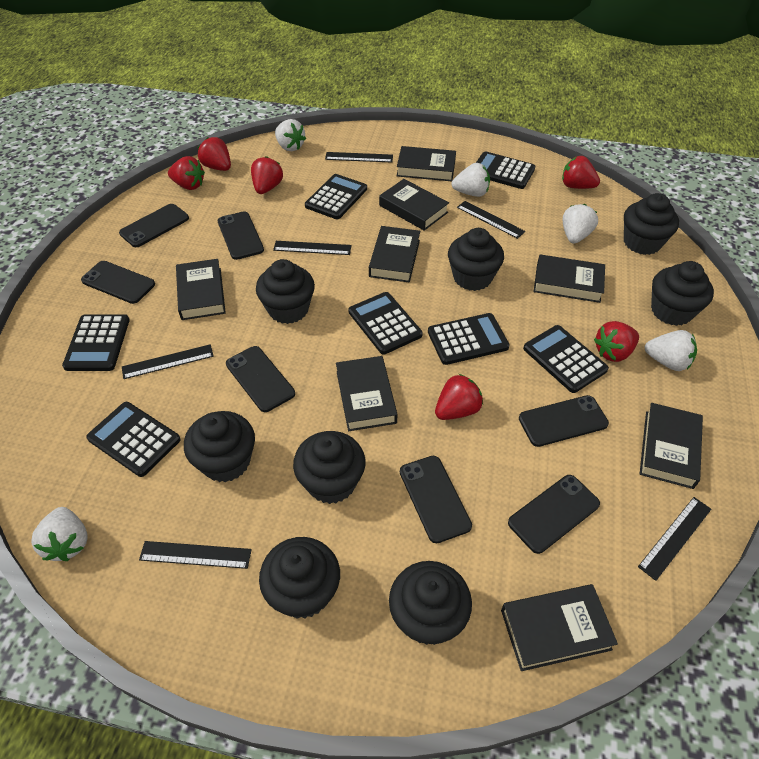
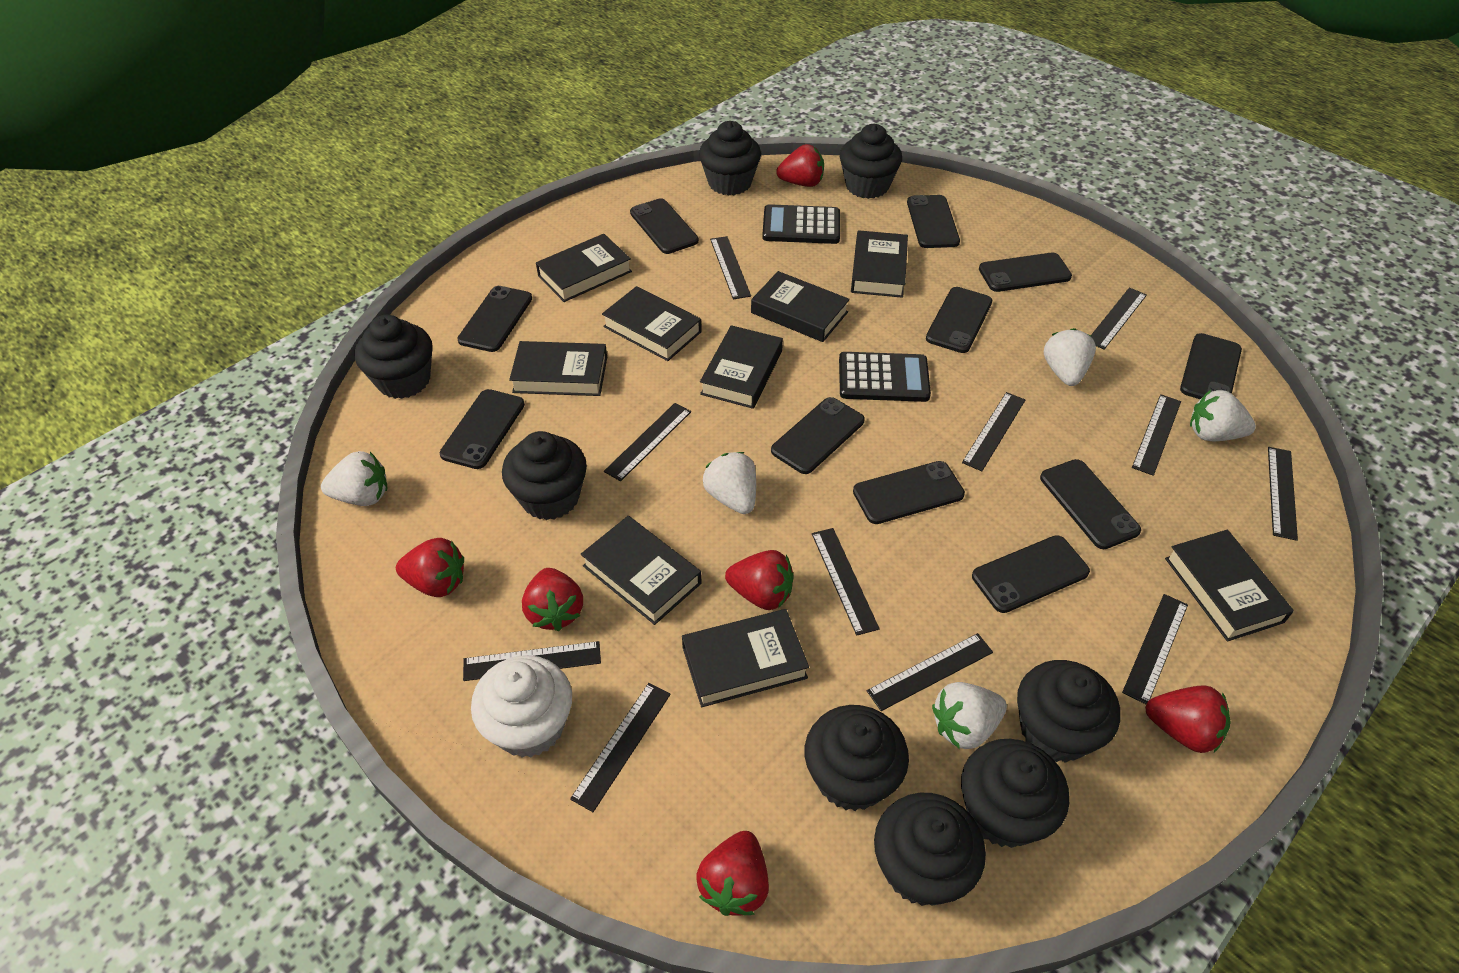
black book: [176,259,226,320] [336,356,397,431] [369,226,420,283] [379,179,449,231] [397,146,456,181] [501,584,618,671] [533,254,605,303] [640,403,703,489] = 8 -> [509,341,607,396] [536,234,632,302] [581,516,701,625] [602,286,702,361] [682,609,809,707] [700,325,783,409] [751,271,850,342] [851,230,908,298] [1165,530,1294,642] = 9
black calculator: [62,314,130,371] [86,402,181,477] [305,174,367,219] [348,292,423,354] [428,313,510,365] [476,151,535,189] [523,325,609,393] = 7 -> [762,204,840,244] [839,352,931,402] = 2
black phone: [81,261,155,304] [119,204,189,247] [218,212,264,260] [226,346,295,412] [400,456,472,543] [508,475,600,554] [519,395,609,447] = 7 -> [440,389,525,469] [457,286,532,352] [630,198,699,254] [771,397,865,474] [853,461,965,524] [907,195,960,248] [926,287,992,353] [972,535,1090,613] [979,252,1072,292] [1040,459,1141,549] [1180,333,1242,399] = 11
black ruler: [122,344,214,379] [139,541,252,569] [273,241,351,255] [325,152,393,163] [457,201,525,239] [638,497,711,581] = 6 -> [463,641,601,681] [570,683,671,812] [604,403,691,481] [710,236,751,299] [812,528,880,636] [867,633,993,711] [962,392,1025,471] [1091,287,1147,350] [1122,594,1188,704] [1132,394,1181,476] [1268,447,1298,541] = 11
white cupcake: none = 0 -> [471,655,572,758] = 1

